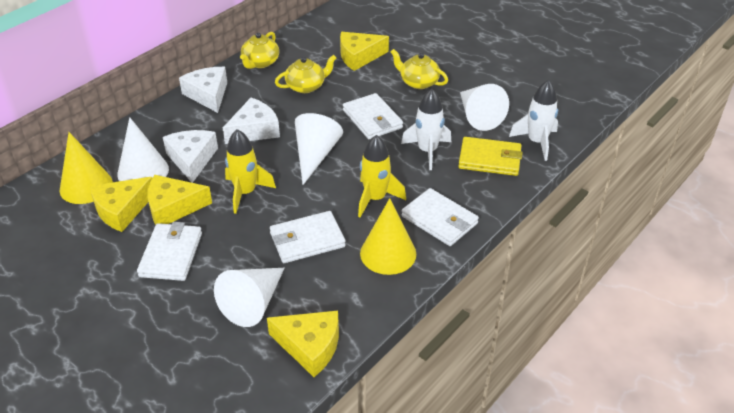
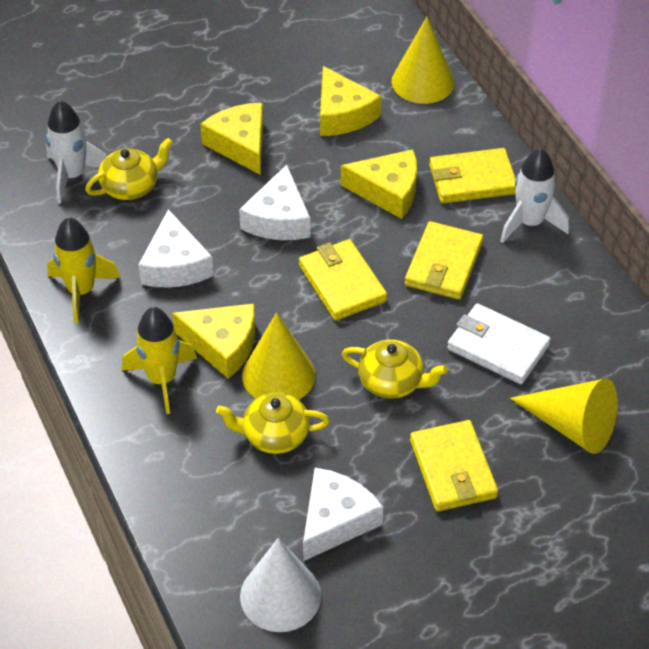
white cone: [117,117,169,181] [214,268,284,327] [295,113,343,185] [460,84,509,131] = 4 -> [240,538,321,632] = 1
white wallet: [137,222,202,281] [270,211,346,263] [343,93,403,139] [401,188,479,246] = 4 -> [447,303,551,384] = 1
yellow cone: [59,132,113,204] [360,198,416,275] = 2 -> [242,312,316,400] [391,17,454,104] [510,378,617,454] = 3
yellow wallet: [458,137,523,176] = 1 -> [299,239,387,321] [405,221,483,300] [410,420,498,512] [429,148,516,204] = 4

